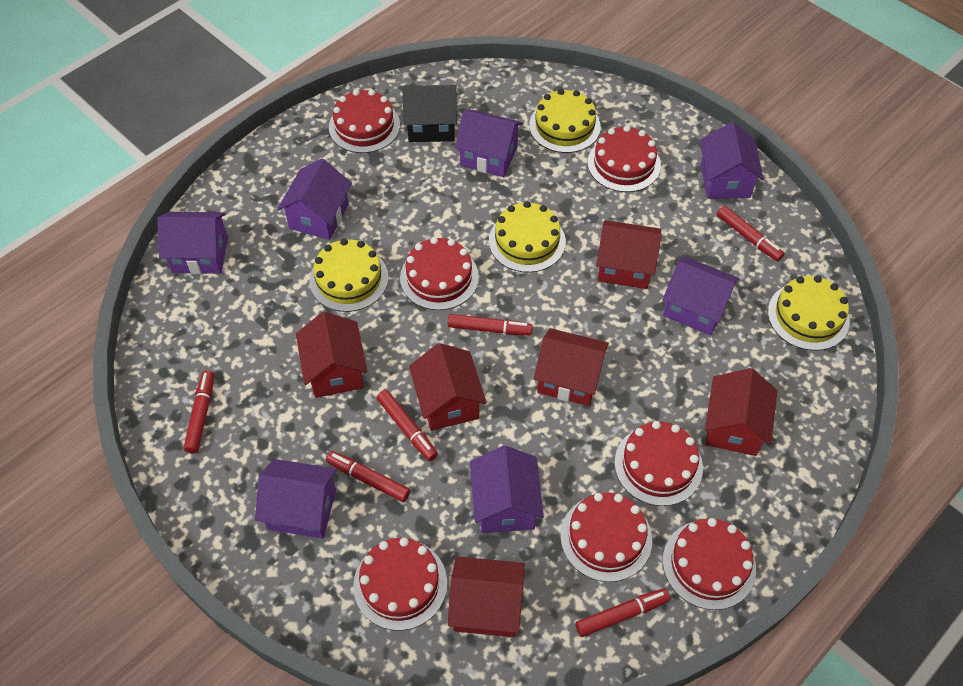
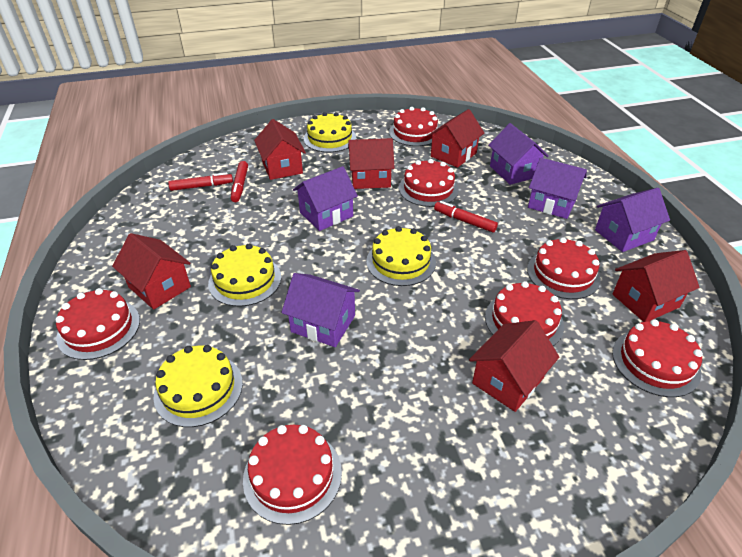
black house: [403,85,457,142] = 1 -> none = 0
purple house: [157,212,228,274] [255,459,337,539] [277,159,352,240] [455,110,523,177] [470,446,544,533] [663,257,740,335] [700,122,764,199] = 7 -> [281,273,360,347] [293,166,358,231] [488,123,549,185] [528,158,587,219] [595,188,670,252] = 5
red marker: [184,370,214,453] [326,451,410,502] [377,390,438,461] [448,314,533,335] [575,588,670,637] [717,206,784,262] = 6 -> [168,173,233,191] [231,161,248,202] [434,201,498,232] = 3

